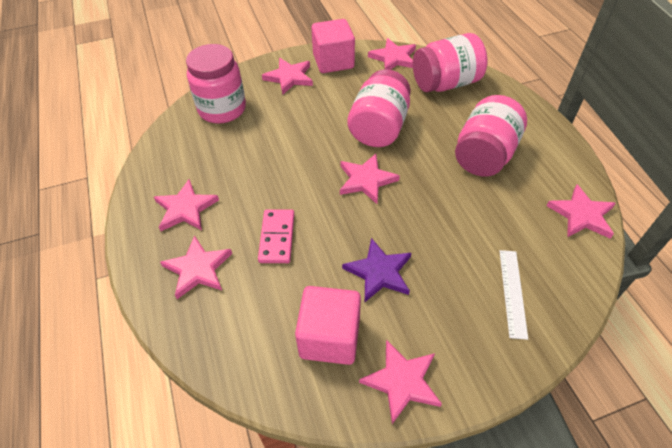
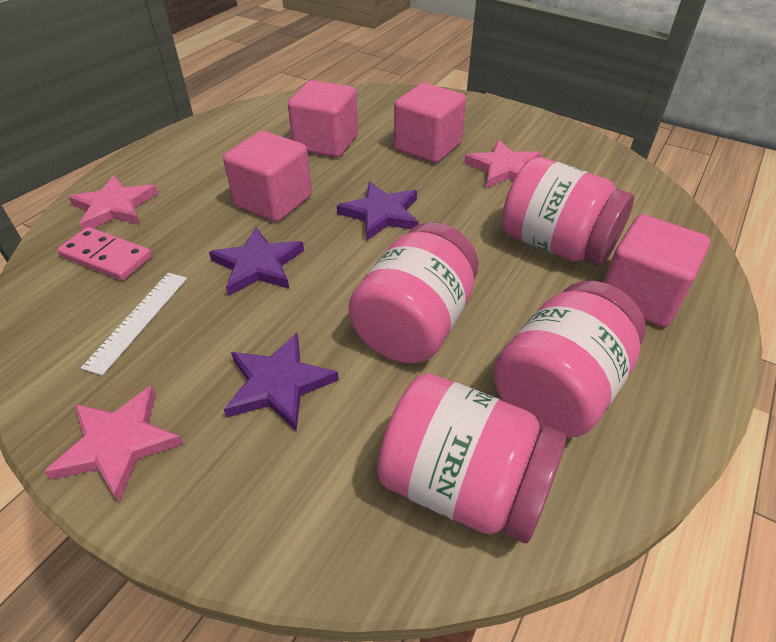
pink cube: [295,286,361,365] [312,19,355,73] = 2 -> [223,131,312,222] [288,80,358,158] [394,83,466,163] [603,214,710,327] = 4
pink star: [154,179,219,231] [160,235,232,299] [262,58,313,94] [340,154,400,204] [359,340,442,424] [368,38,416,70] [547,185,616,239] = 7 -> [44,386,184,502] [69,175,158,230] [464,140,541,188] = 3
purple star: [342,238,411,302] = 1 -> [209,227,304,296] [224,333,339,431] [337,182,419,240] = 3

